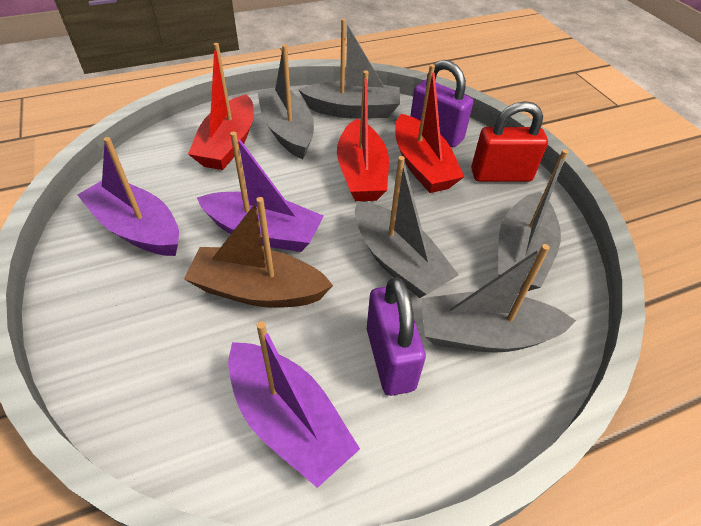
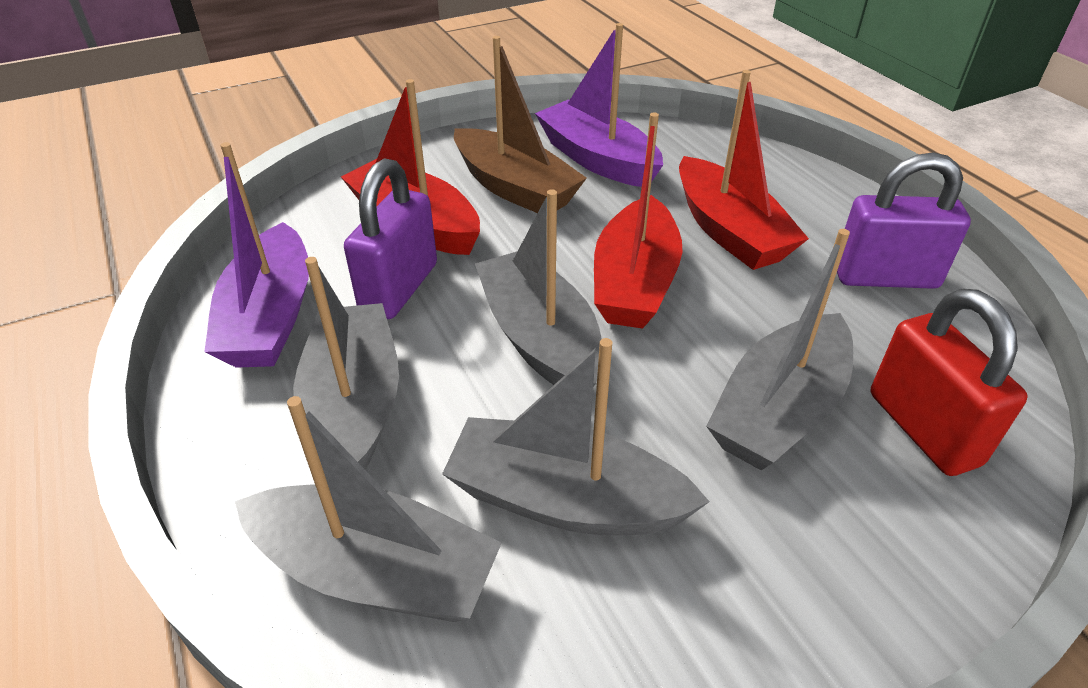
purple boat: [78,137,179,256] [197,131,324,252] [228,321,360,488] = 3 -> [204,142,309,368] [535,23,663,187] = 2

